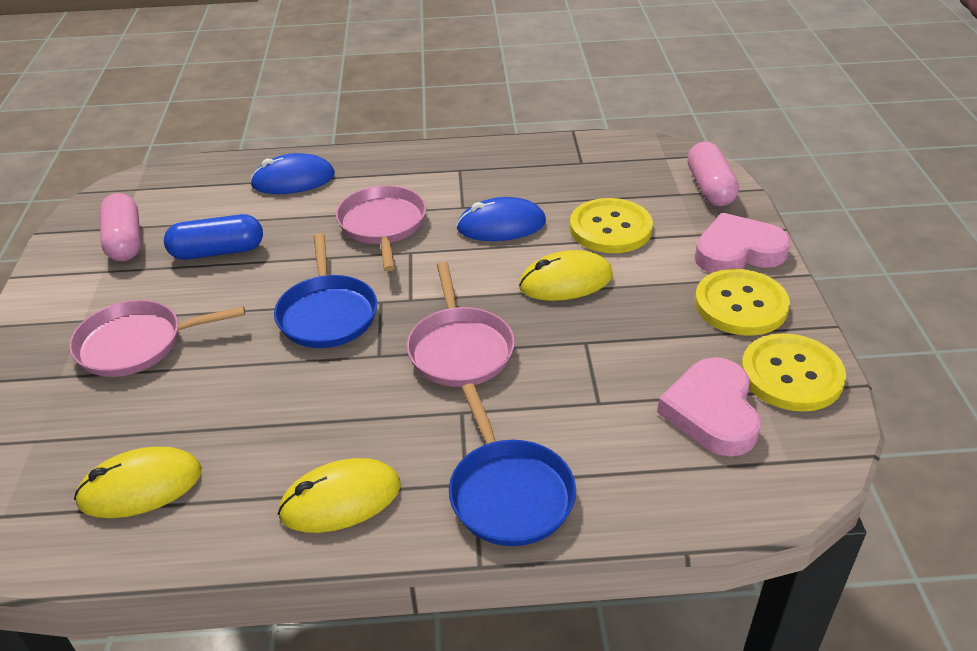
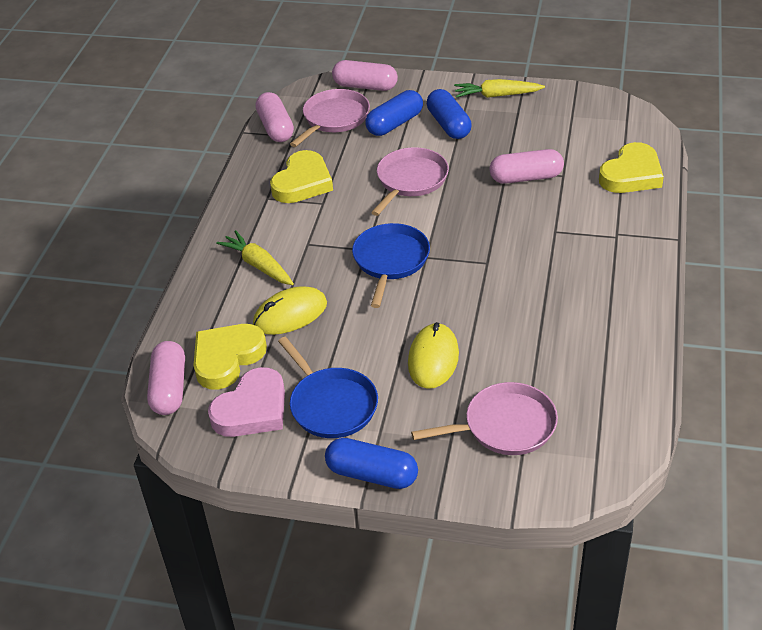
blue capsule: [164,214,263,260] = 1 -> [325,438,418,489] [365,90,423,136] [427,89,472,139] = 3
blue mouse: [250,153,335,194] [456,197,546,241] = 2 -> none = 0
pink capsule: [100,193,141,261] [687,142,739,207] = 2 -> [147,341,185,415] [256,92,294,142] [332,60,398,91] [490,149,564,184] = 4
pink heart: [657,357,761,457] [695,213,791,273] = 2 -> [208,367,285,437] = 1
yellow button: [570,198,653,253] [695,269,790,336] [741,333,846,412] = 3 -> none = 0
yellow carrot: none = 0 -> [216,230,294,285] [454,79,545,98] = 2
yellow heart: none = 0 -> [193,324,267,390] [270,150,333,203] [599,142,664,193] = 3
yellow mouse: [74,447,202,518] [278,458,401,533] [519,250,613,301] = 3 -> [253,286,327,335] [408,322,459,389] = 2

